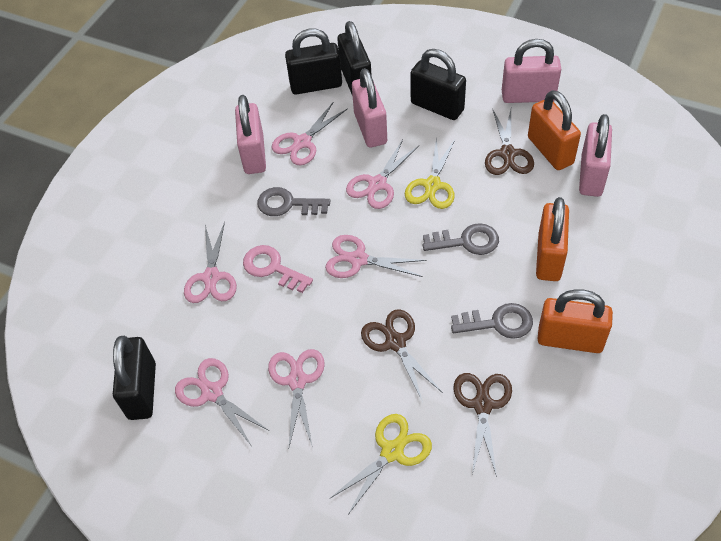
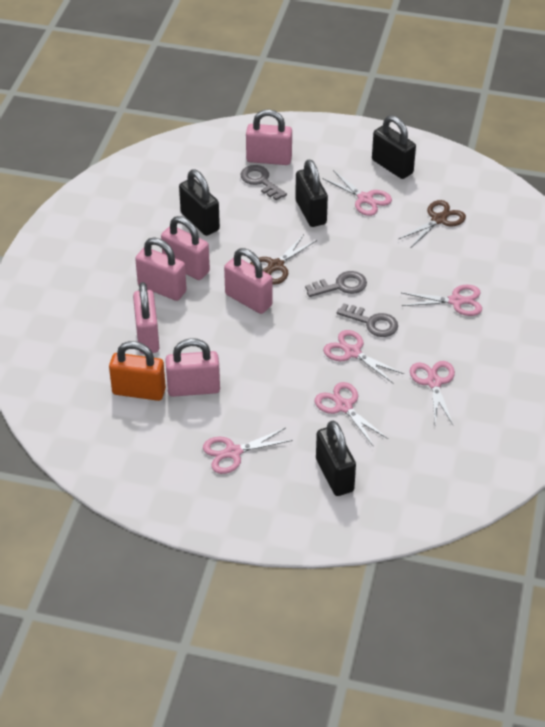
brown scissors: [361,309,443,402] [453,373,512,477] [485,108,534,175] = 3 -> [250,234,317,285] [399,200,466,247] = 2
orange padlock: [528,90,581,170] [536,197,569,281] [538,289,613,353] = 3 -> [109,341,166,401] = 1
pink key: [243,245,313,293] = 1 -> none = 0
pink padlock: [235,95,266,174] [352,68,387,148] [502,39,561,103] [579,114,612,197] = 4 -> [133,282,159,354] [135,238,187,301] [161,216,210,280] [165,338,220,397] [224,248,272,314] [246,109,292,165] = 6
yellow scissors: [329,414,432,516] [405,136,455,209] = 2 -> none = 0

